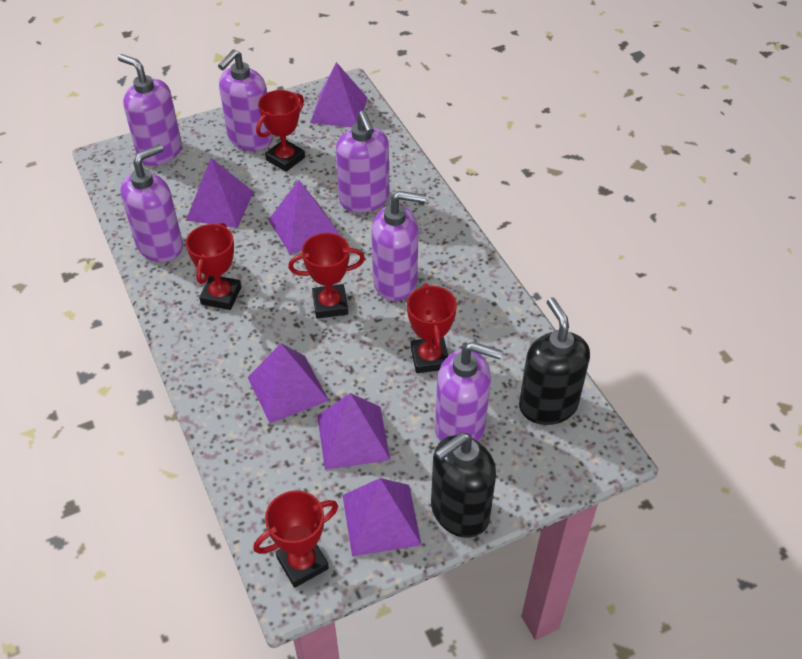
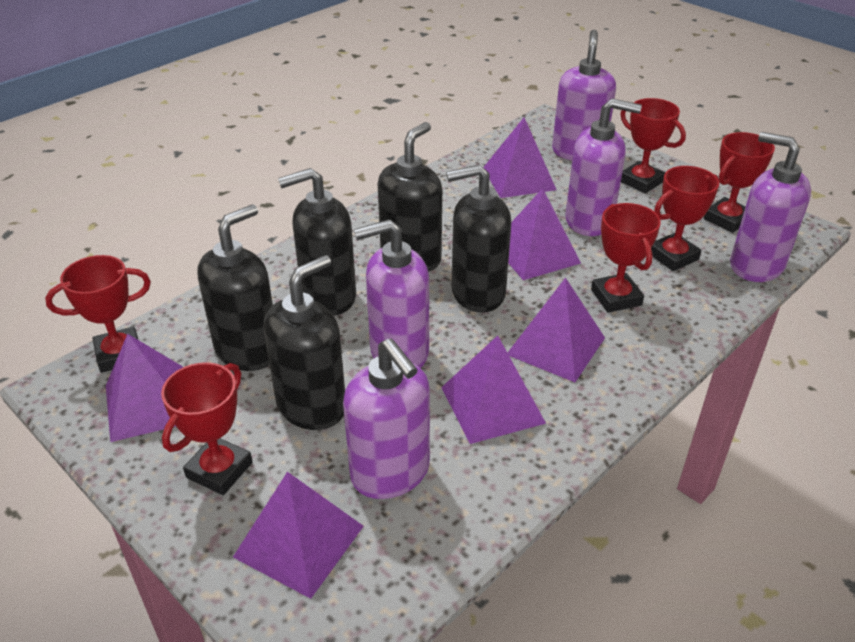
black soap dispenser: [431,433,496,538] [519,298,590,425] = 2 -> [197,205,273,371] [264,255,345,430] [278,168,356,316] [378,122,442,272] [446,164,511,312] = 5
purple soap dispenser: [118,54,182,166] [120,144,183,262] [218,49,273,151] [336,111,389,213] [371,191,426,301] [435,342,502,442] = 6 -> [343,338,430,499] [354,219,429,368] [552,30,616,160] [565,98,642,236] [730,132,811,282] = 5
red trophy: [186,223,241,310] [253,490,338,588] [256,90,305,172] [288,233,365,319] [407,283,457,373] = 5 -> [45,255,151,373] [161,362,253,495] [591,203,661,313] [620,98,686,193] [651,166,720,271] [704,132,775,233] = 6

